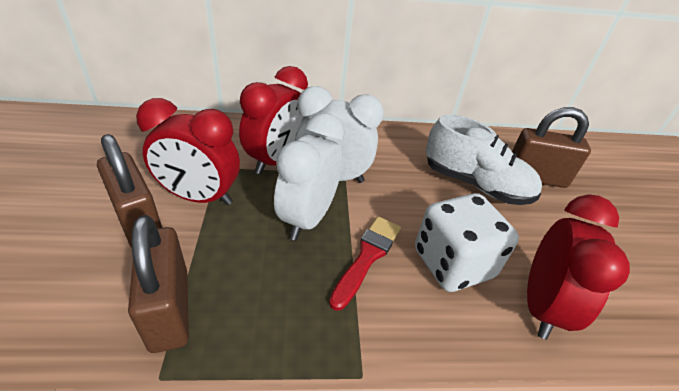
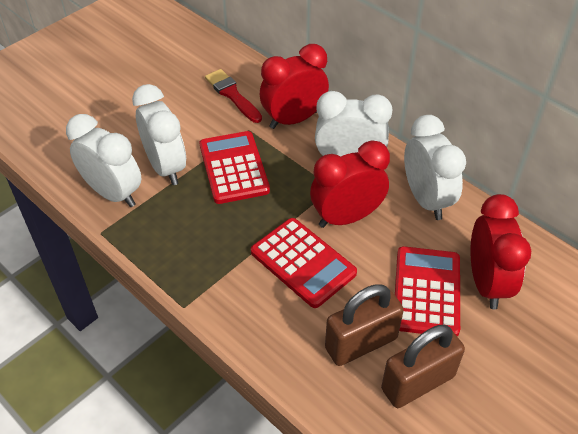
brown padlock: [97,134,162,248] [128,215,189,353] [512,107,591,188] = 3 -> [325,284,404,366] [381,325,465,408] = 2
red calculator: none = 0 -> [200,131,270,204] [251,218,357,308] [395,246,460,336] = 3
white clock: [274,113,344,240] [295,86,384,183] = 2 -> [66,114,141,207] [132,84,186,185] [315,91,393,157] [404,115,466,220] = 4
white dice: [415,193,519,292] = 1 -> none = 0
white shoe: [426,115,542,205] = 1 -> none = 0

